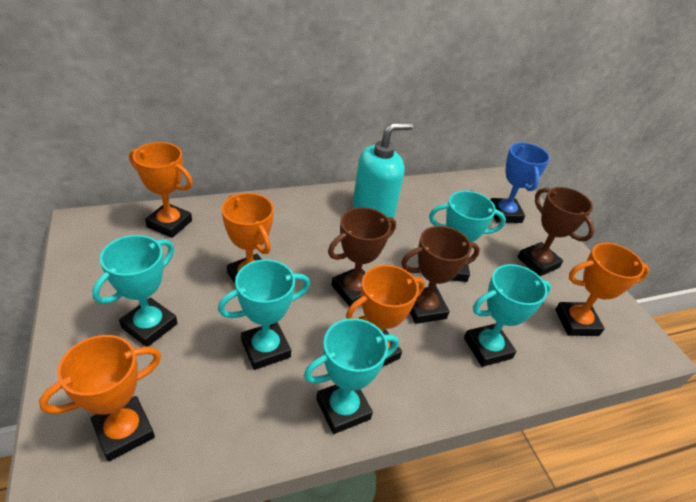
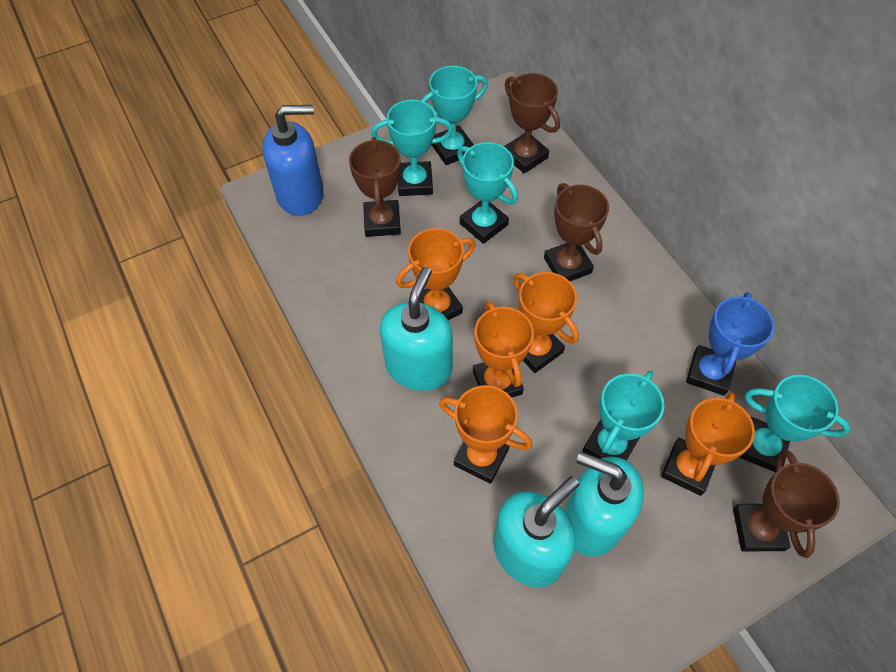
blue soap dispenser: none = 0 -> [262,105,323,216] = 1
brown trophy: [328,207,396,307] [401,226,480,324] [518,187,594,276] = 3 -> [349,137,401,237] [504,73,560,173] [544,183,609,281] [733,449,840,558] = 4
turquoise soap dispenser: [353,122,413,218] = 1 -> [380,267,453,391] [493,476,579,588] [565,451,644,557] = 3

